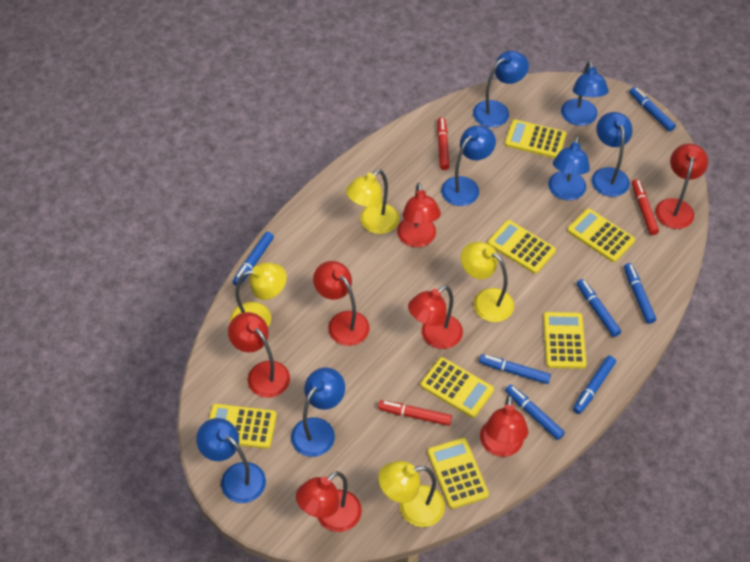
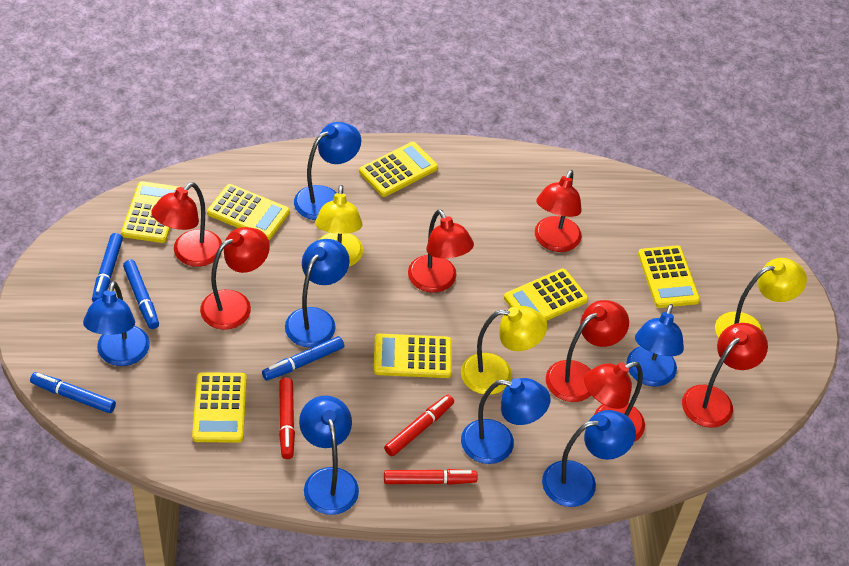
blue marker: [233,232,274,286] [479,354,551,384] [505,384,565,440] [573,356,616,414] [577,279,621,337] [624,263,656,324] [629,87,676,132] = 7 -> [30,372,116,413] [92,233,123,302] [123,260,159,329] [262,336,344,381] = 4
yellow lamp: [230,263,287,327] [346,169,399,234] [378,461,445,527] [461,242,514,322] = 4 -> [315,185,363,267] [461,306,547,395] [715,258,807,338] = 3

